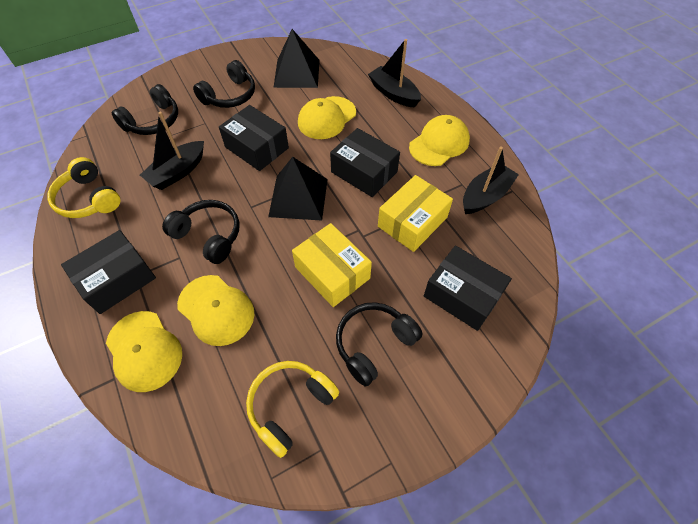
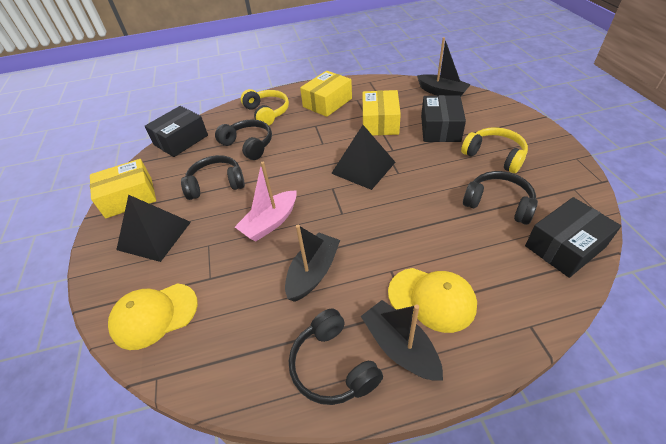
black box: [61,230,156,314] [219,105,289,171] [330,128,400,197] [424,246,512,331] = 4 -> [145,106,208,157] [421,95,466,142] [525,197,621,278] = 3
pink boat: none = 0 -> [235,162,296,241] = 1
yellow box: [292,223,372,307] [378,175,453,252] = 2 -> [90,159,156,218] [300,71,352,117] [363,90,401,135] = 3
yellow cap: [106,311,182,392] [177,275,254,346] [298,96,356,139] [409,115,470,166] = 4 -> [108,284,198,350] [388,268,477,333] = 2

